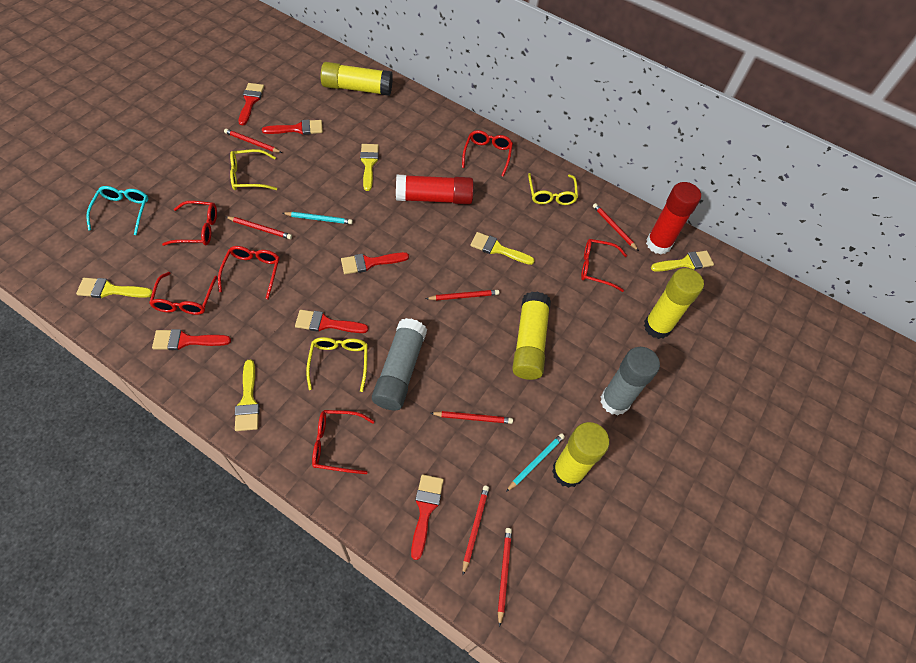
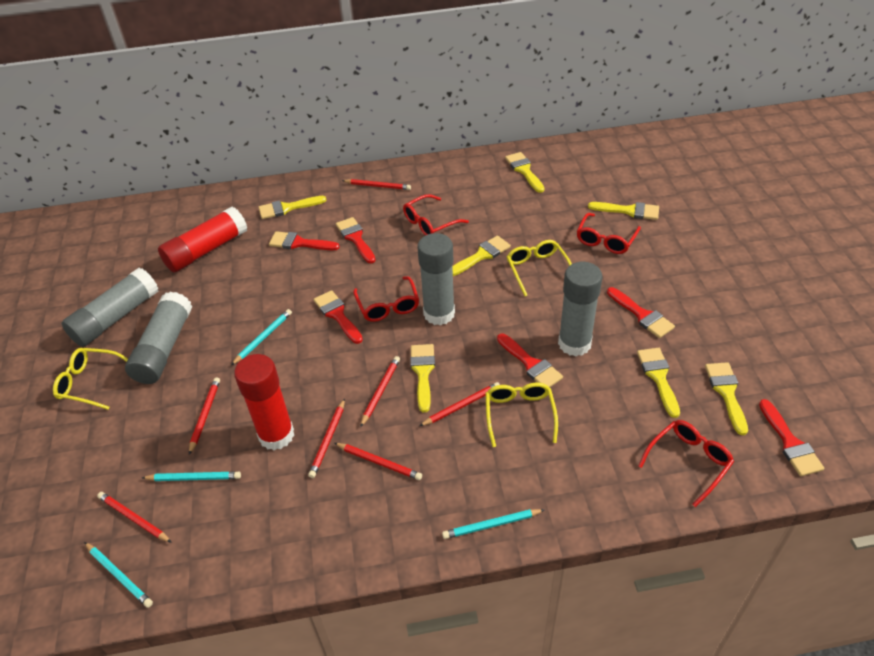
grey glue stick: [372,318,427,411] [601,347,660,415] = 2 -> [62,268,159,347] [125,291,192,384] [417,233,455,326] [558,262,603,356] = 4
red glasses: [149,272,217,315] [162,201,217,246] [218,246,280,299] [312,410,375,474] [462,130,513,177] [581,239,627,292] = 6 -> [353,276,419,322] [403,194,469,235] [577,213,641,254] [638,420,734,507] = 4
turquoise glasses: [86,186,148,235] = 1 -> none = 0
turquoise pencil: [283,212,353,224] [506,433,565,492] = 2 -> [84,542,153,608] [142,472,241,481] [231,309,292,365] [442,509,544,539] = 4
yellow brush: [76,278,152,298] [235,360,260,431] [360,144,379,191] [470,232,535,265] [651,251,714,272] = 5 -> [259,196,326,219] [410,344,435,412] [452,235,511,276] [505,152,544,193] [588,202,659,220] [637,348,680,418] [705,362,748,435] = 7
yellow glue stick: [321,62,393,96] [512,292,551,380] [552,422,610,488] [644,268,704,339] = 4 -> none = 0

